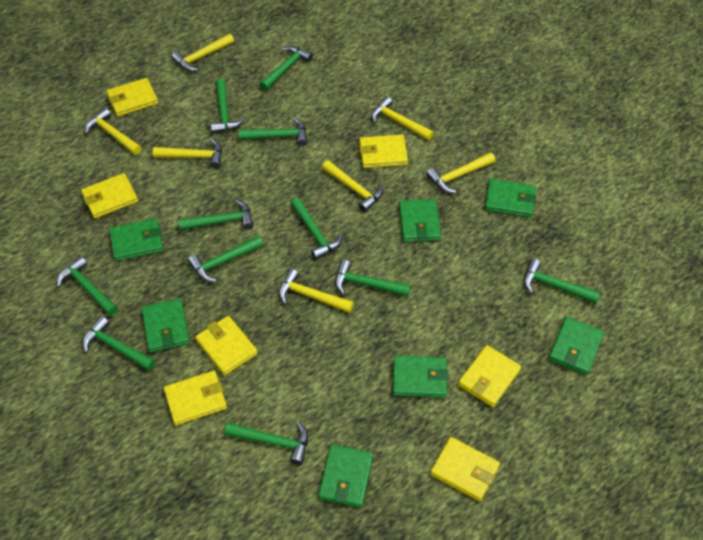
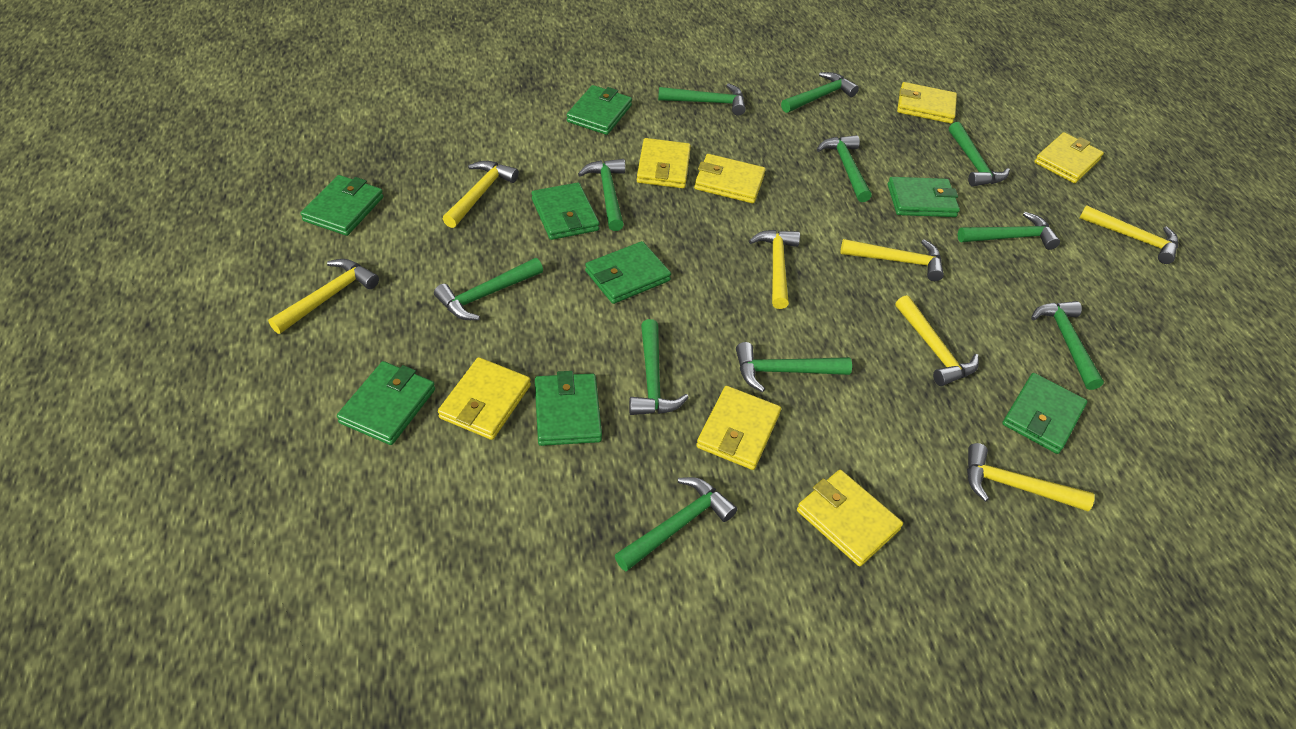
green wallet: [109,218,163,261] [142,298,190,352] [318,444,373,508] [393,355,449,398] [399,199,441,242] [485,179,536,218] [549,317,604,375] = 7 -> [301,175,383,236] [337,361,435,445] [532,183,599,240] [535,371,602,446] [567,85,632,135] [585,241,671,304] [888,177,960,217] [1002,373,1087,454] = 8

